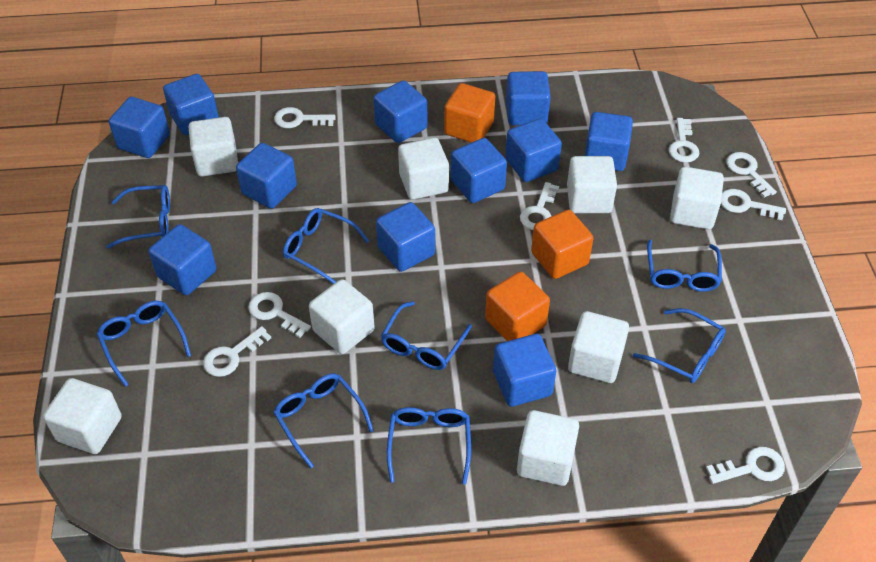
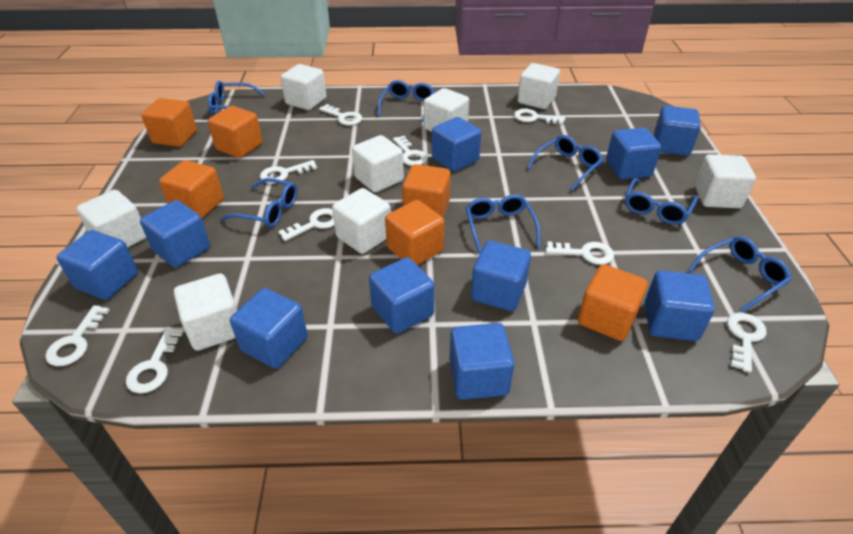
blue cube: [109,97,170,158] [148,224,216,295] [163,74,219,135] [236,143,297,209] [373,80,428,143] [376,202,435,272] [451,138,507,203] [493,334,556,407] [505,119,562,182] [506,71,551,125] [585,112,633,171] = 11 -> [57,230,138,300] [140,200,210,268] [230,288,308,369] [369,257,435,334] [432,117,481,172] [449,323,515,400] [471,241,531,311] [606,127,662,180] [645,270,715,341] [654,106,701,156] = 10
blue glasses: [97,301,191,387] [106,185,170,249] [273,374,374,469] [283,208,369,284] [381,301,472,370] [387,407,471,485] [633,308,726,383] [647,239,722,292] = 8 -> [208,81,265,114] [221,178,297,228] [378,80,435,122] [466,194,540,254] [527,135,603,191] [625,178,698,225] [688,236,792,312] = 7
orange cube: [444,83,495,143] [485,272,550,341] [531,210,593,279] = 3 -> [141,98,197,147] [159,160,224,218] [208,106,263,158] [385,200,445,265] [402,164,451,217] [578,264,648,341] = 6
white key: [203,326,271,377] [248,292,311,338] [274,107,336,128] [520,182,559,230] [669,118,700,163] [706,447,785,484] [721,189,786,220] [727,152,777,198] = 8 -> [45,305,109,366] [126,327,184,394] [260,160,317,184] [278,208,334,241] [319,104,362,126] [393,136,428,166] [514,109,565,125] [546,241,614,265] [727,312,766,373] = 9

